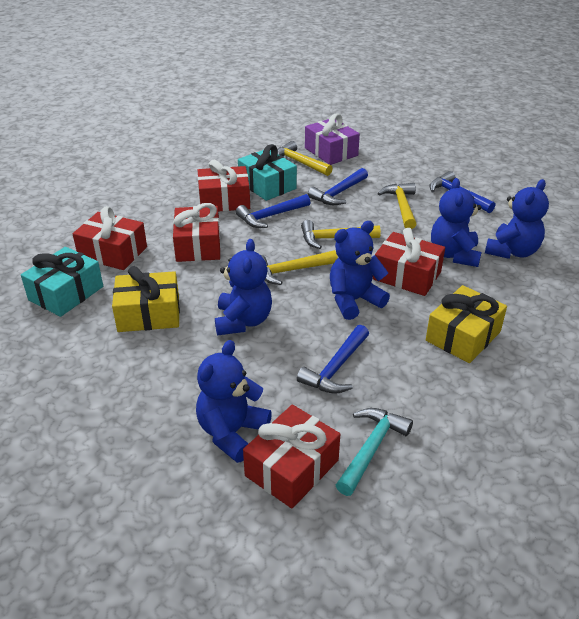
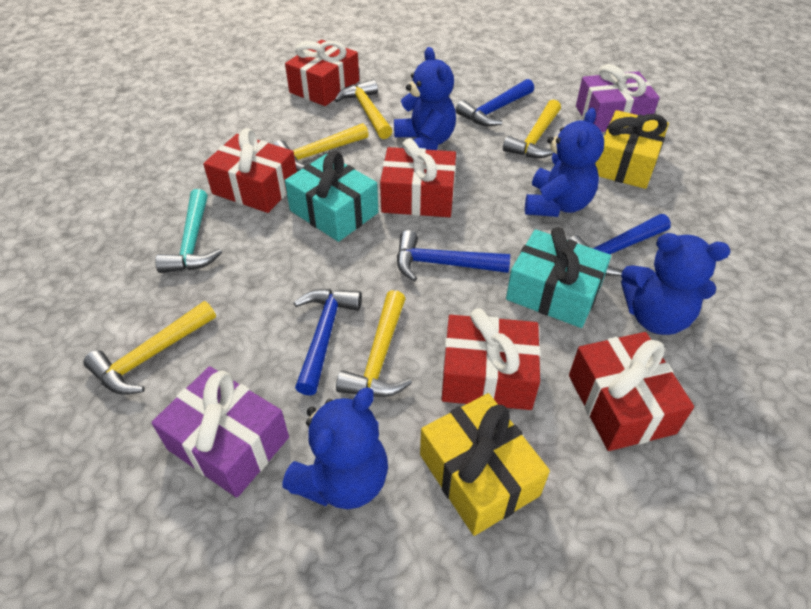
blue teddy bear: [196,340,272,463] [215,239,272,335] [330,221,390,320] [431,178,482,267] [485,179,549,259] = 5 -> [282,388,388,509] [394,47,456,150] [525,108,604,217] [621,233,730,335] = 4
purple gift: [305,113,360,165] = 1 -> [151,366,289,498] [576,64,660,132] = 2
yellow hammer: [261,250,338,285] [278,141,333,176] [301,220,381,249] [378,183,416,229] = 4 -> [83,301,216,395] [273,123,369,171] [335,79,392,139] [336,290,412,397] [503,100,561,158] = 5

